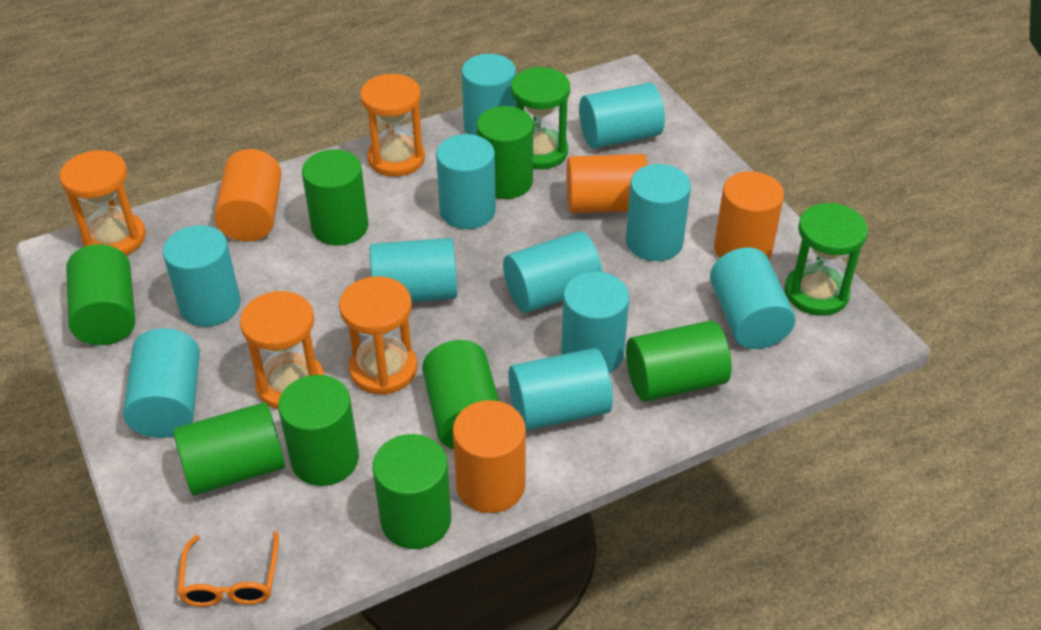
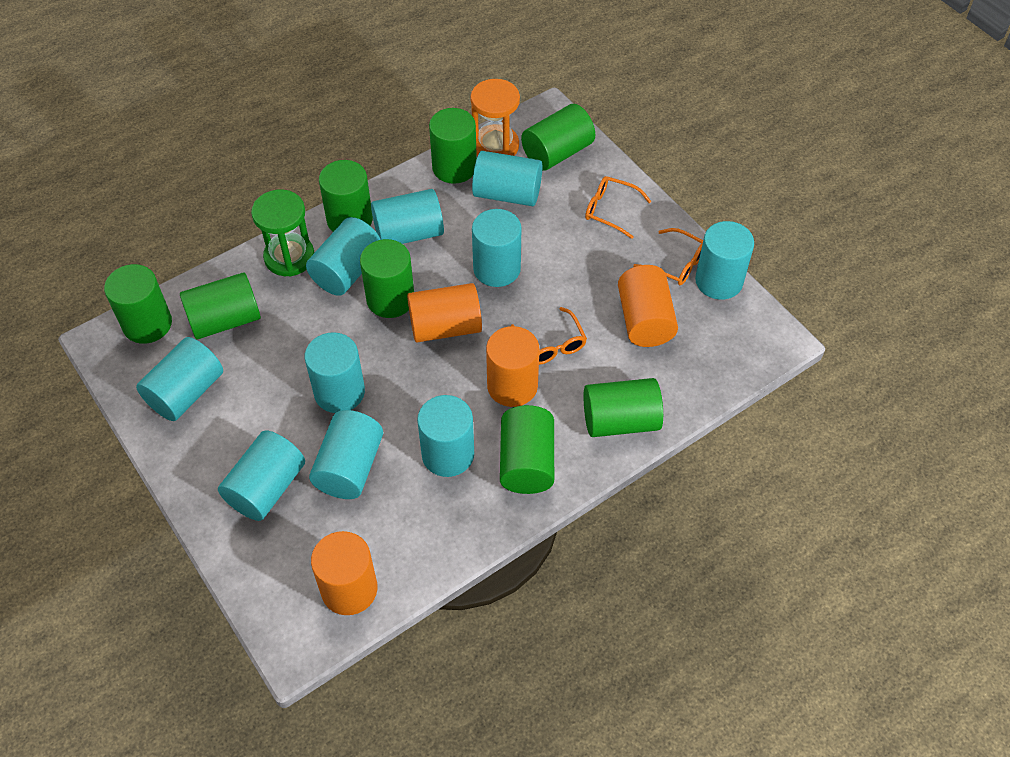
green hourglass: [511,67,570,169] [785,203,868,316] = 2 -> [251,189,315,276] = 1
orange glasses: [177,531,279,607] = 1 -> [511,307,587,365] [585,176,652,239] [633,228,703,285] = 3
orange hourglass: [60,150,146,255] [240,291,324,409] [339,276,417,395] [360,74,425,177] = 4 -> [470,79,520,156] = 1
turquoise cylinder: [123,328,200,438] [163,225,241,327] [370,238,457,302] [436,134,496,229] [462,54,516,135] [503,231,602,313] [508,348,613,431] [561,272,629,373] [579,83,665,148] [626,164,691,261] [710,248,795,349] = 11 -> [136,337,223,421] [218,431,305,521] [304,332,365,413] [306,217,381,296] [309,410,383,499] [371,189,444,244] [417,395,474,477] [472,151,542,206] [472,209,522,287] [695,221,754,300] = 10

